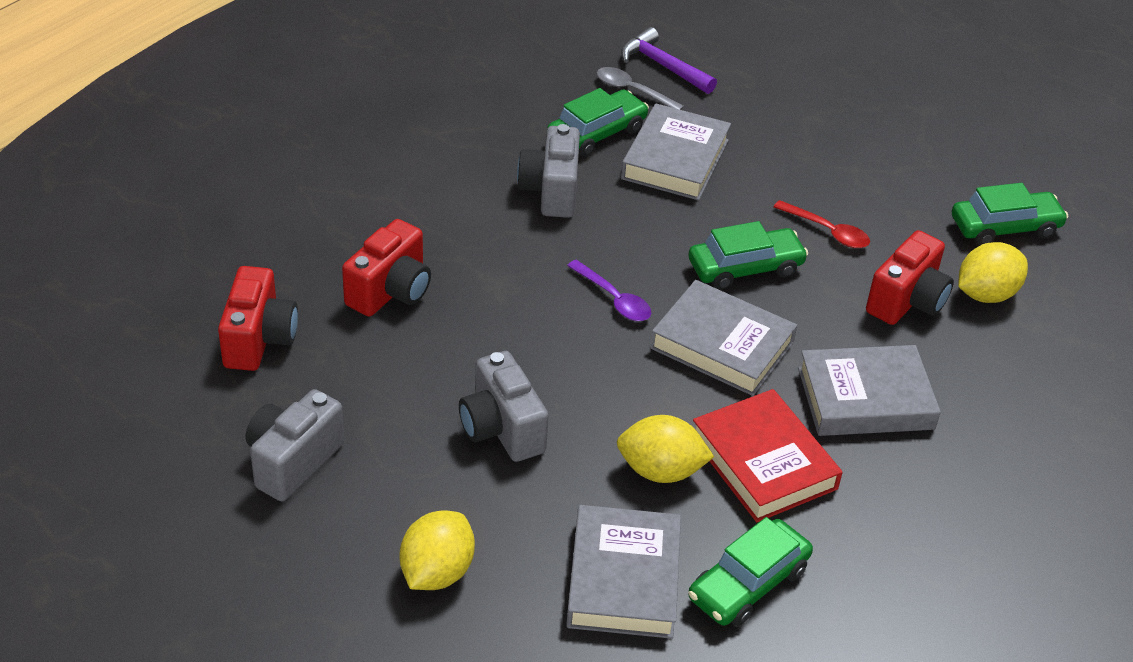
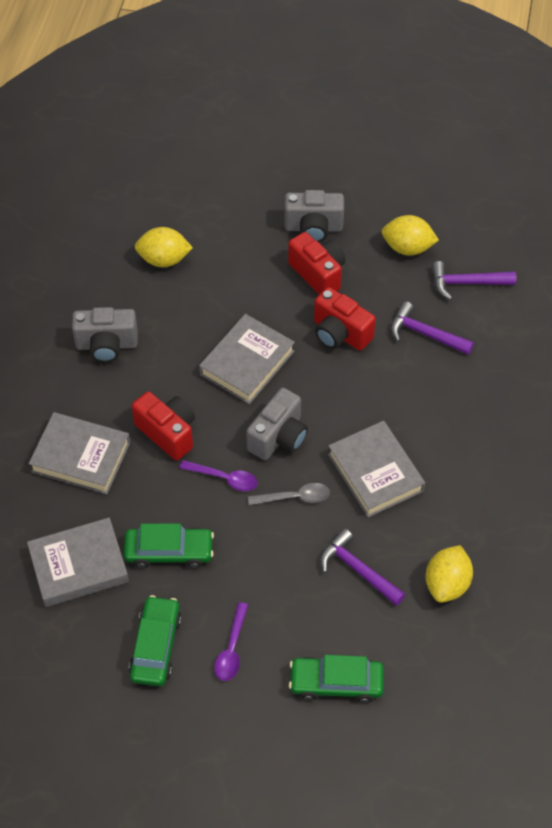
green car: [547,88,649,157] [688,221,808,290] [688,517,813,626] [952,183,1068,245] = 4 -> [124,523,214,568] [129,595,182,686] [289,655,384,703] = 3
purple hammer: [621,27,717,94] = 1 -> [320,528,406,606] [391,301,474,355] [432,261,516,300] = 3
purple spoon: [567,260,651,321] = 1 -> [180,460,258,491] [214,602,248,681] = 2
red book: [693,389,843,522] = 1 -> none = 0
red spoon: [774,200,870,248] = 1 -> none = 0

